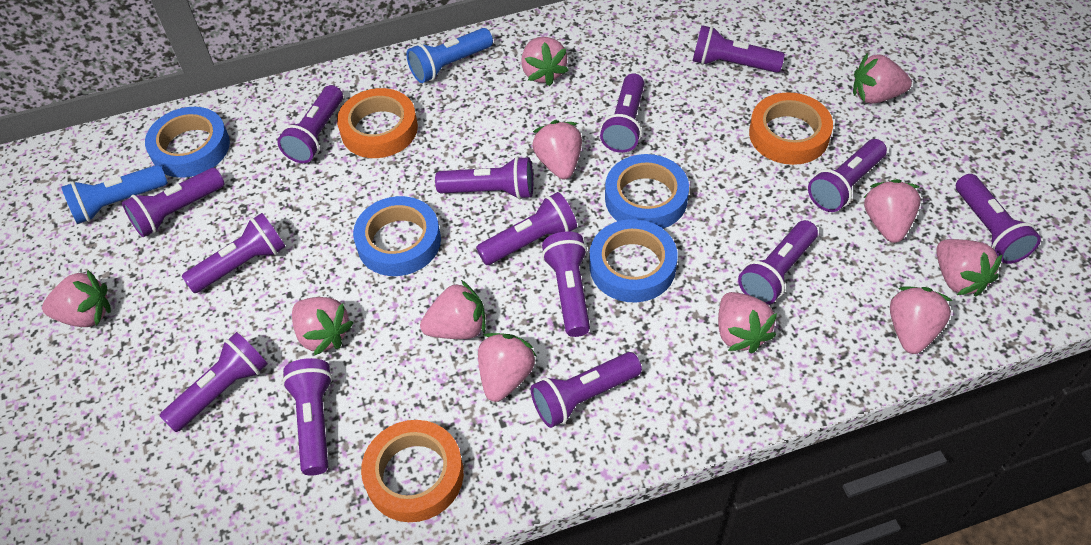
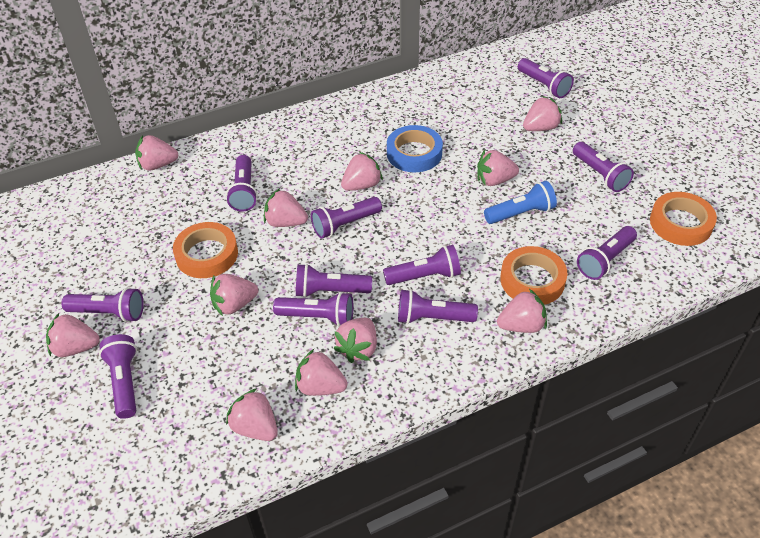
blue flashlight: [61,165,168,224] [407,28,493,83] = 2 -> [484,181,557,224] = 1
blue tape: [145,107,230,178] [353,196,441,276] [589,219,677,302] [605,154,689,229] = 4 -> [387,125,443,172] = 1
purple flashlight: [122,168,224,237] [160,332,267,432] [182,213,286,293] [277,85,343,163] [282,358,333,476] [435,156,533,200] [476,192,577,265] [531,352,642,428] [542,231,590,337] [600,73,644,153] [693,25,785,73] [738,220,818,305] [808,139,887,212] [956,174,1041,264] = 14 -> [61,287,144,322] [99,334,137,419] [226,155,257,212] [273,292,354,327] [296,264,372,298] [311,197,382,239] [383,245,461,285] [398,289,478,324] [518,58,574,98] [573,142,634,192] [577,226,637,280] = 11

